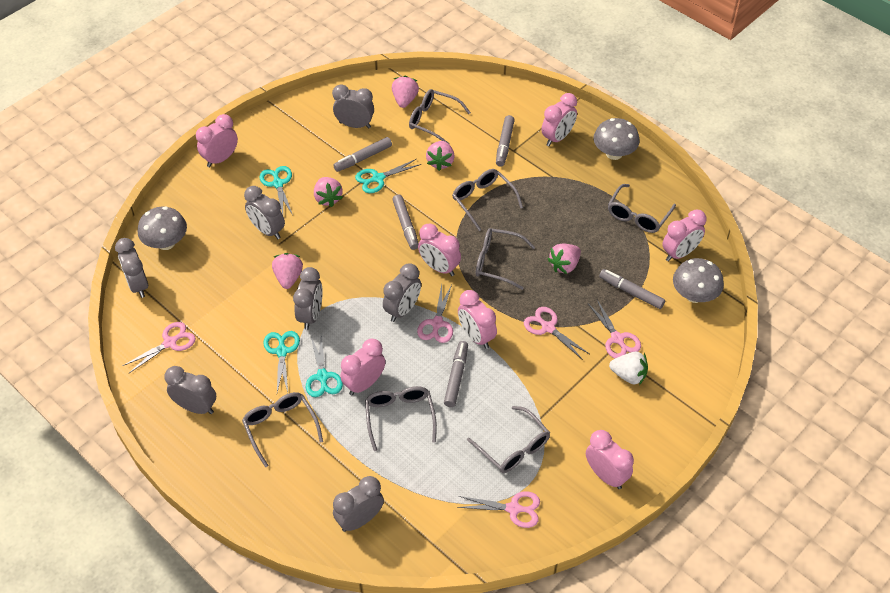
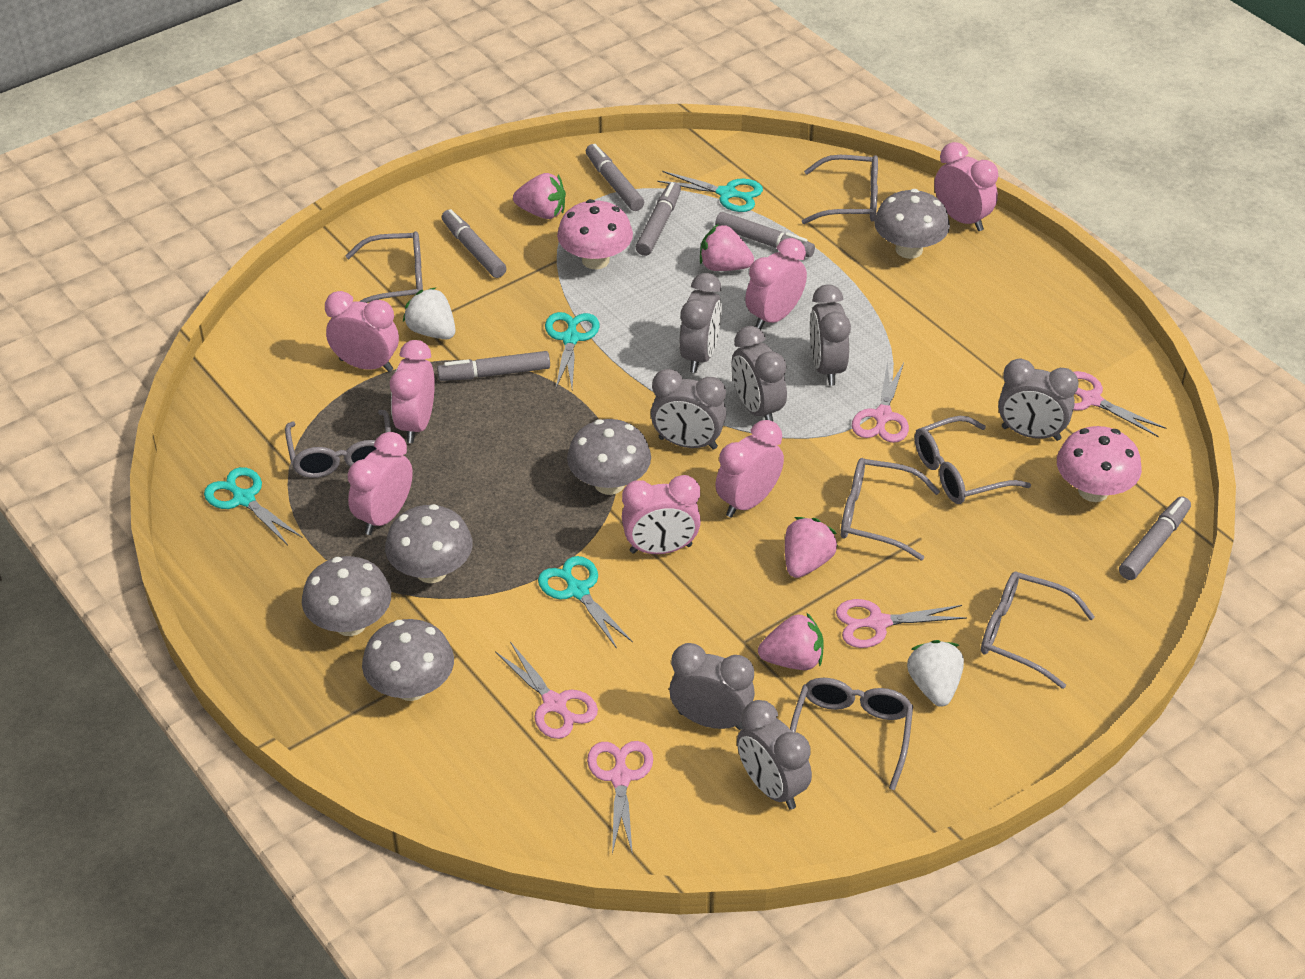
grey marker: [333,137,392,172] [392,195,419,250] [444,341,468,407] [496,115,515,167] [599,269,665,309] = 5 -> [437,351,550,381] [442,209,506,278] [586,144,644,211] [636,182,681,256] [715,212,815,257] [1119,497,1191,580] = 6
grey mushroom: [138,207,187,250] [594,118,640,160] [673,258,724,303] = 3 -> [302,556,391,636] [362,619,454,701] [385,504,473,583] [567,419,651,495] [874,189,950,259] = 5
pink mushroom: none = 0 -> [557,199,633,269] [1057,426,1142,502] = 2
pink strawberry: [272,253,303,289] [314,177,343,207] [392,75,419,108] [426,141,455,171] [548,244,581,274] = 5 -> [513,173,566,219] [700,224,754,271] [758,612,823,670] [785,517,838,578] = 4
white strawberry: [609,352,648,385] = 1 -> [403,287,455,339] [907,640,964,707] = 2

